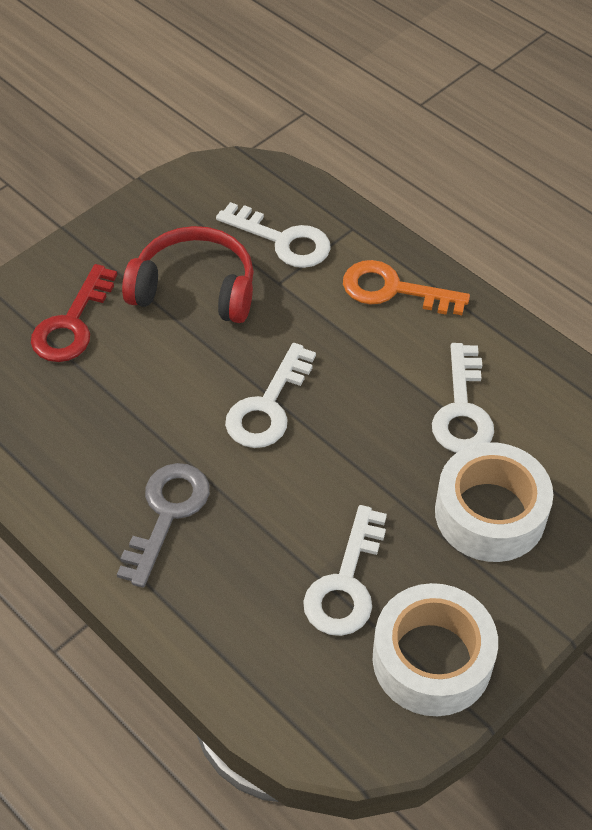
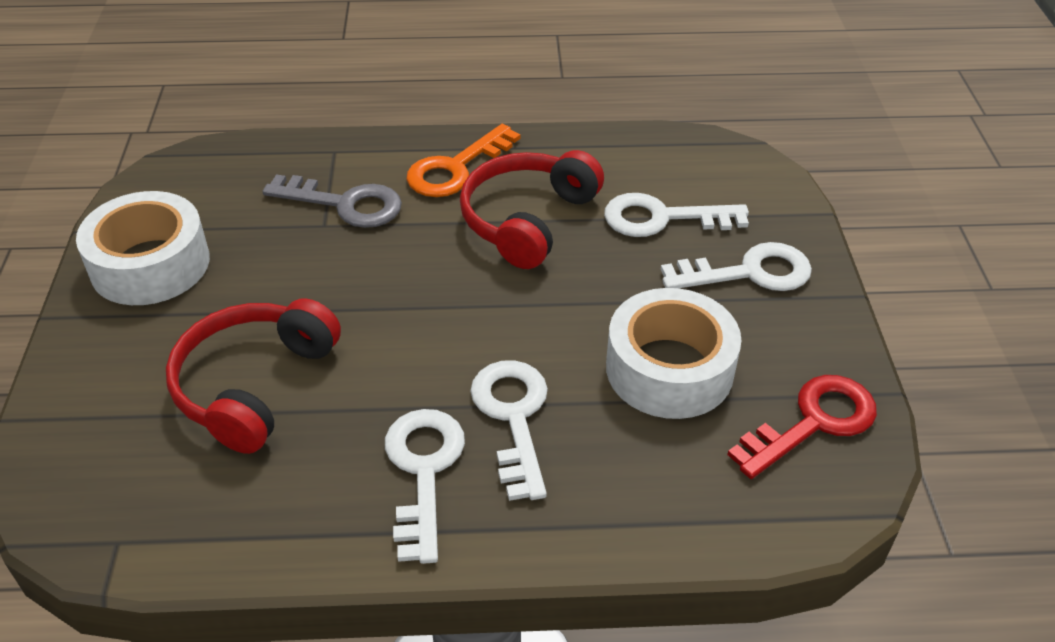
red headphones: [122,226,254,323] = 1 -> [166,298,341,454] [460,150,604,269] = 2

